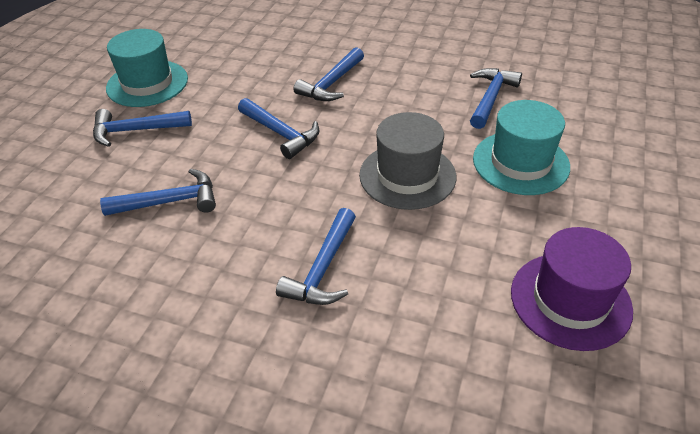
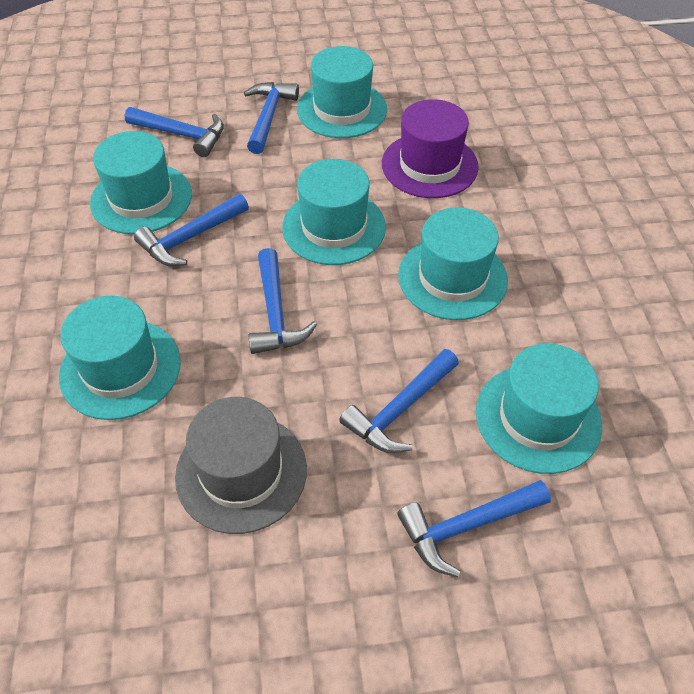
turquoise hat: [106,29,188,107] [473,100,570,195] = 2 -> [59,296,181,420] [90,131,192,234] [282,159,386,265] [297,46,387,138] [398,207,508,320] [476,344,602,474] = 6

